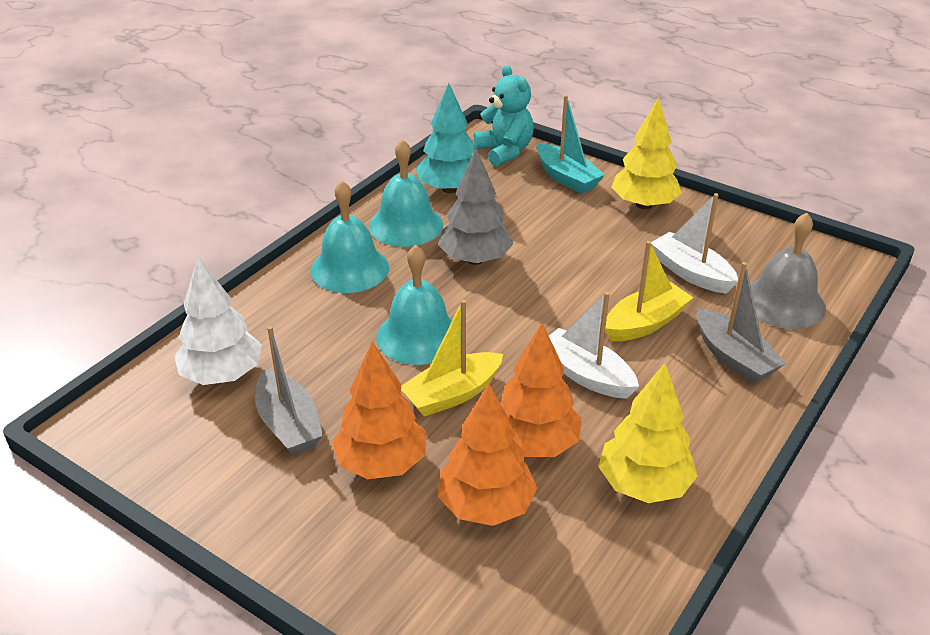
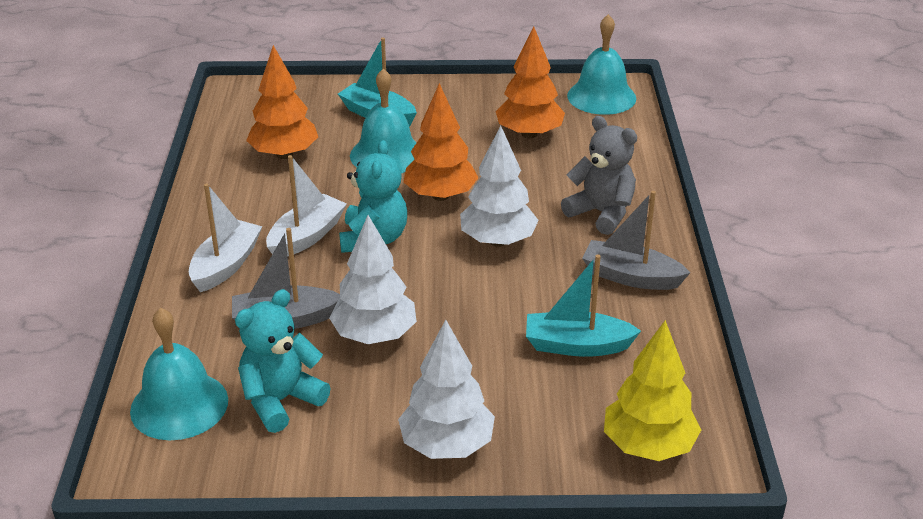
grey bell: [750,213,826,329] = 1 -> none = 0
grey teddy bear: none = 0 -> [561,116,637,235] = 1
grey tree: [438,148,513,265] = 1 -> none = 0
turquoise boat: [537,95,605,194] = 1 -> [338,38,417,126] [526,254,641,357] = 2
turquoise teddy bear: [474,65,534,167] = 1 -> [235,289,331,433] [339,140,407,253] = 2
turquoise tree: [416,83,475,193] = 1 -> none = 0
white tree: [174,256,262,385] = 1 -> [329,215,417,344] [398,320,495,459] [460,125,539,247] = 3
yellow boat: [401,300,503,417] [605,241,693,342] = 2 -> none = 0
yellow tree: [598,363,698,503] [611,97,682,210] = 2 -> [604,320,701,461] = 1

